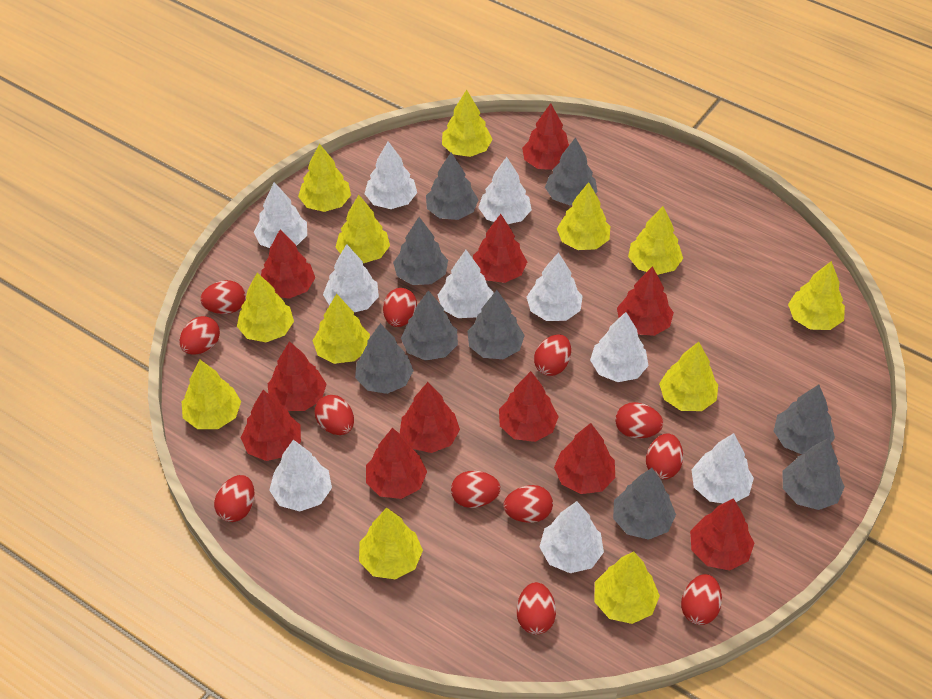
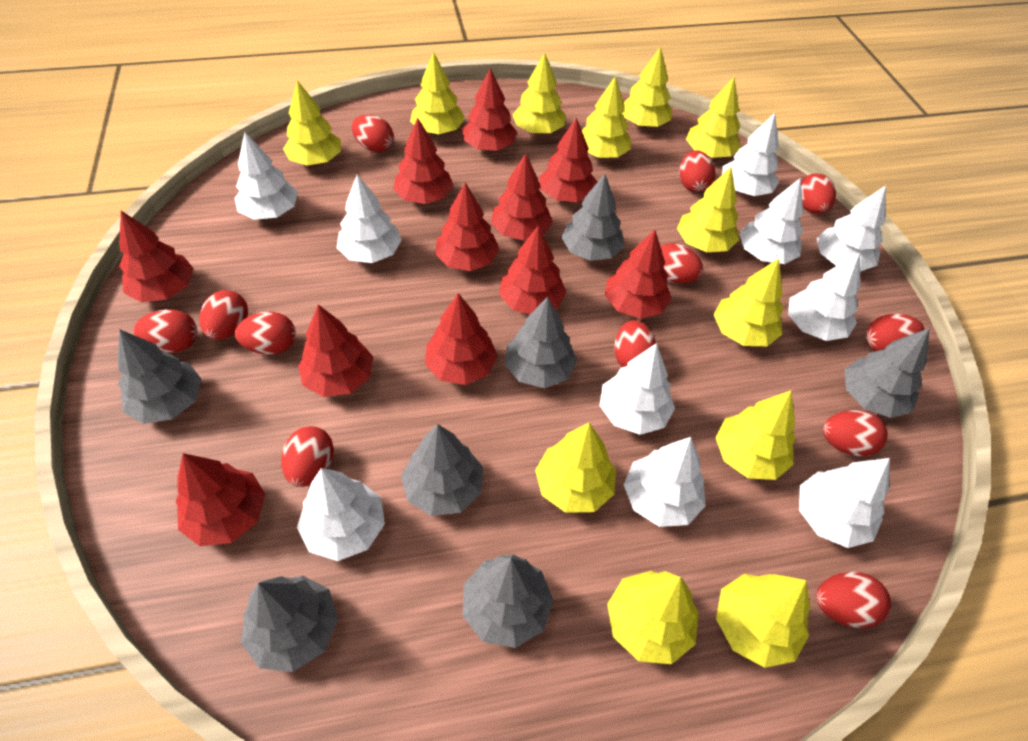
grey tree: [355,323,414,394] [393,217,448,285] [401,290,458,361] [426,152,479,220] [467,290,525,359] [545,137,598,205] [613,468,676,540] [774,385,835,455] [783,438,845,510] = 9 -> [118,330,202,424] [241,575,338,672] [401,424,483,516] [463,554,553,648] [505,296,577,388] [561,174,624,261] [845,328,930,418] = 7

